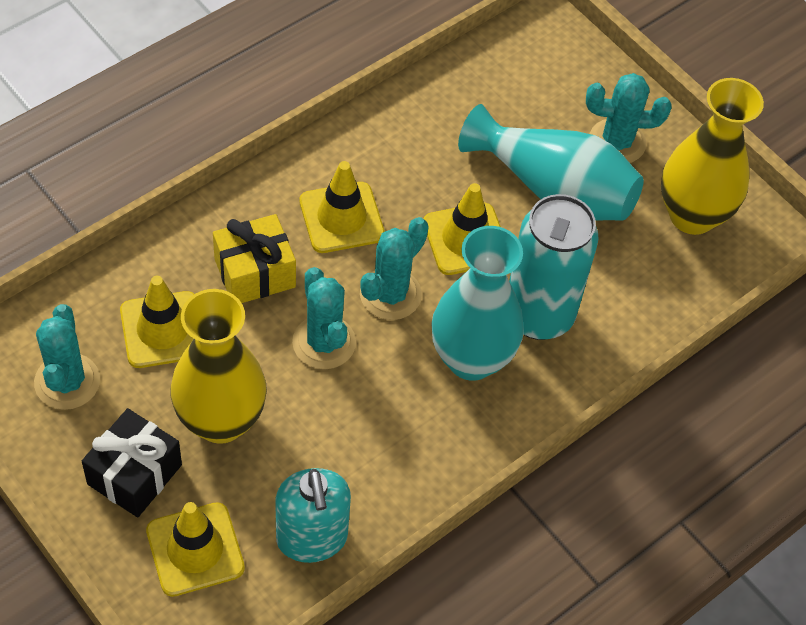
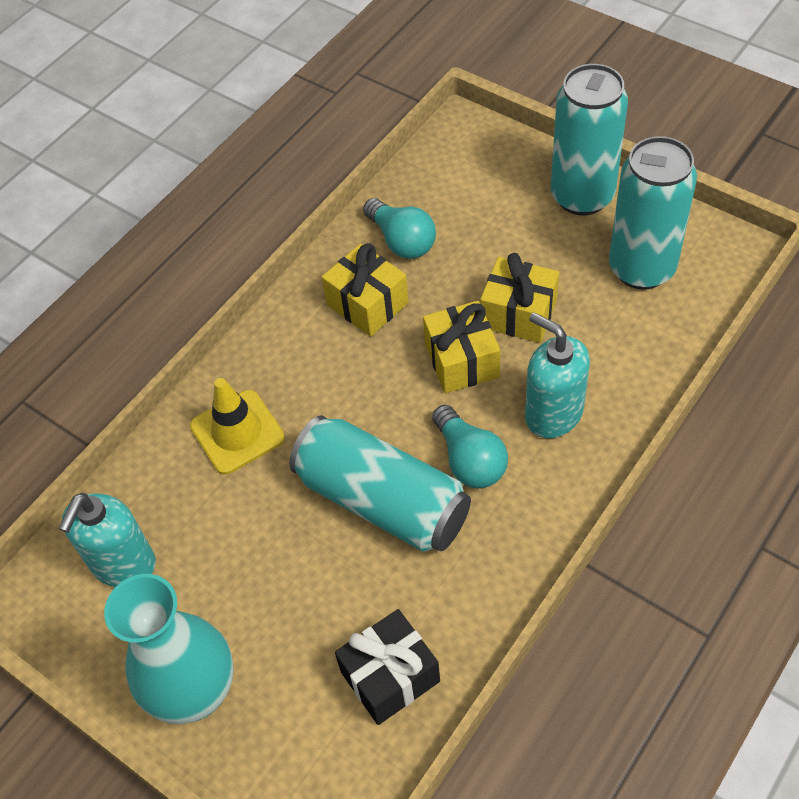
turquoise cactus: [34,304,100,410] [292,267,356,369] [360,217,429,320] [586,73,672,163] = 4 -> none = 0
turquoise can: [509,194,599,340] = 1 -> [289,415,471,552] [551,64,628,215] [609,136,697,290] = 3
turquoise light bulb: none = 0 -> [363,198,436,259] [432,405,508,489] = 2
turquoise soap dispenser: [275,468,351,563] = 1 -> [58,493,156,587] [525,312,590,438] = 2
turquoise vase: [431,226,524,381] [458,104,644,221] = 2 -> [104,574,234,724] = 1
yellow gift: [213,214,296,303] = 1 -> [322,243,409,337] [423,301,500,393] [480,253,559,343] = 3
yellow traffic cone: [120,276,194,368] [146,502,245,597] [300,161,385,253] [424,183,501,275] = 4 -> [190,378,285,475] = 1
yellow vase: [170,289,267,444] [661,78,764,235] = 2 -> none = 0

